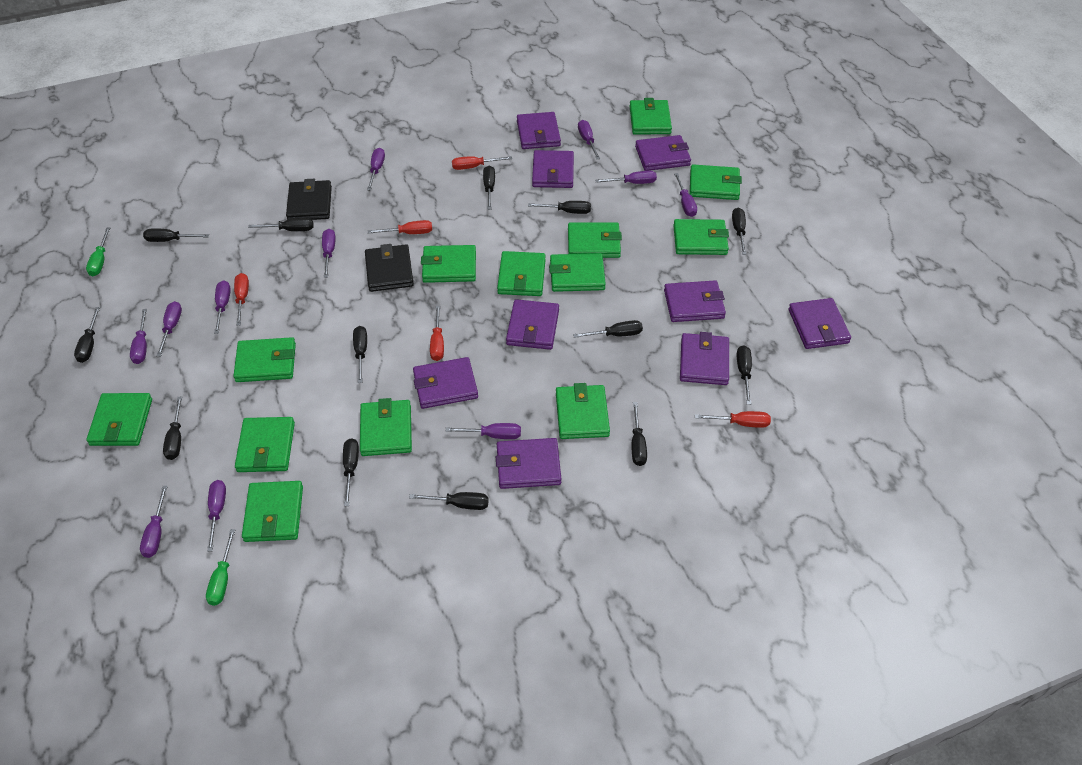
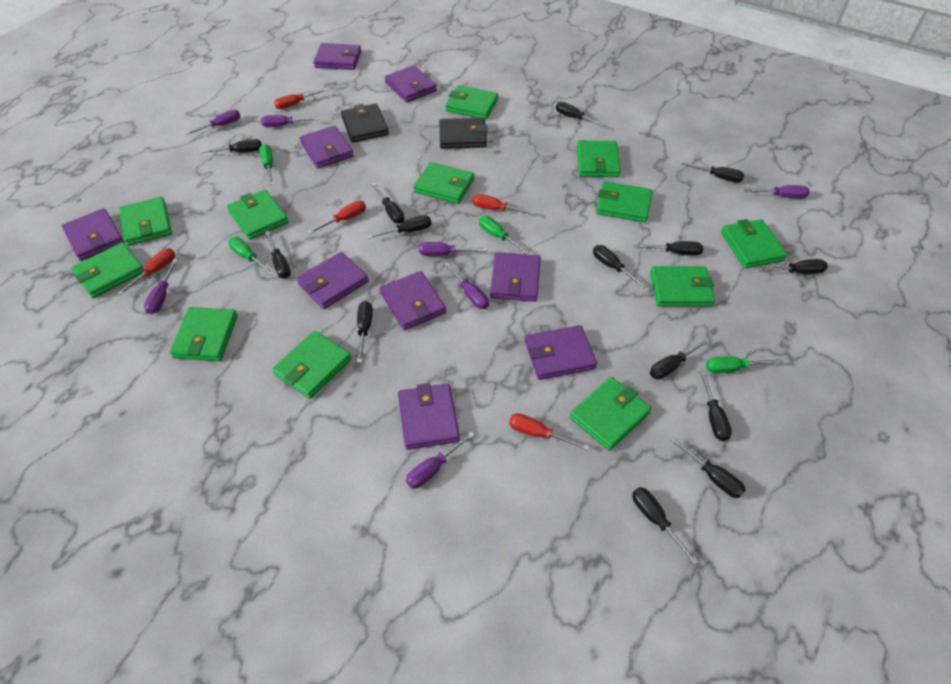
black screwdriver: [74,307,100,363] [143,228,209,242] [163,397,182,460] [248,218,314,231] [343,438,359,506] [353,326,367,383] [409,492,489,510] [483,166,495,210] [528,201,591,214] [573,320,643,338] [632,402,647,466] [732,208,746,255] [737,345,752,405] = 13 -> [201,139,262,153] [265,231,291,279] [357,301,373,363] [367,215,432,239] [371,183,405,224] [556,102,606,127] [593,245,647,289] [632,487,698,565] [634,241,703,256] [650,339,710,379] [670,437,746,498] [681,162,744,182] [699,371,732,441] [758,259,828,274] = 14
green screwdriver: [86,228,110,276] [206,529,236,606] = 2 -> [228,237,274,275] [259,144,273,185] [479,216,529,255] [706,356,783,373] = 4
green wallet: [86,393,152,446] [233,337,296,382] [235,417,295,472] [242,481,303,542] [360,398,412,456] [421,245,476,283] [497,251,546,296] [549,253,606,292] [556,383,610,439] [568,222,622,258] [630,98,672,135] [673,219,729,255] [690,164,742,200] = 13 -> [71,242,143,298] [119,197,172,246] [170,307,238,361] [227,190,289,240] [272,331,352,399] [414,162,474,204] [445,85,498,120] [570,377,652,451] [577,140,621,177] [596,181,652,223] [650,266,715,307] [721,219,787,268] = 12
purple screwdriver: [130,309,147,364] [140,486,168,558] [157,301,182,357] [207,480,226,552] [214,280,231,334] [322,229,335,278] [367,148,385,191] [445,423,521,439] [578,120,600,160] [595,171,657,184] [674,173,697,217] = 11 -> [144,259,178,314] [185,110,241,135] [261,115,320,127] [406,432,474,489] [419,242,487,256] [444,262,489,309] [744,185,810,198] = 7

